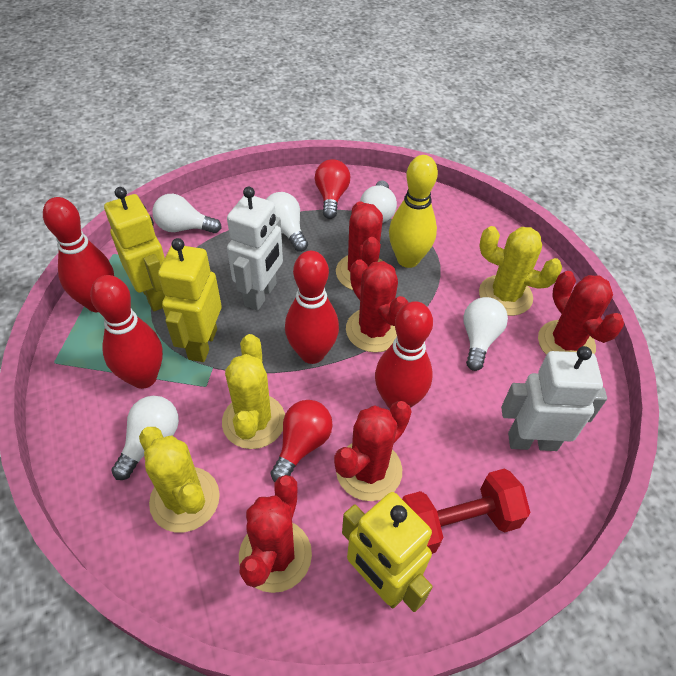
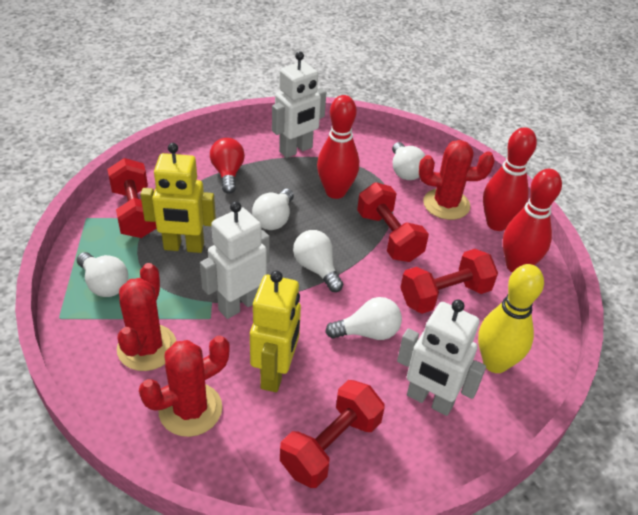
red bowling pin: [43,197,114,312] [90,275,163,389] [285,251,339,364] [375,301,433,409] = 4 -> [317,95,359,199] [483,127,537,231] [503,169,562,273] = 3
red cactus: [239,475,312,593] [334,401,412,501] [336,201,383,290] [346,259,409,353] [538,271,624,355] = 5 -> [117,263,176,371] [139,336,230,437] [419,140,495,220] = 3
red dumbbell: [402,468,530,554] = 1 -> [107,158,156,238] [280,380,385,488] [357,182,429,262] [400,249,498,314] = 4
red light bulb: [271,400,332,482] [315,159,350,219] = 2 -> [210,138,245,194] = 1
white robot: [227,187,283,311] [501,346,607,451] = 2 -> [200,201,270,319] [272,51,326,158] [397,299,486,416] = 3
yellow cactus: [139,427,220,532] [222,334,285,449] [479,226,562,316] = 3 -> none = 0
yellow robot: [104,187,165,311] [158,238,222,362] [342,492,433,612] = 3 -> [140,143,216,253] [250,270,301,392] = 2

